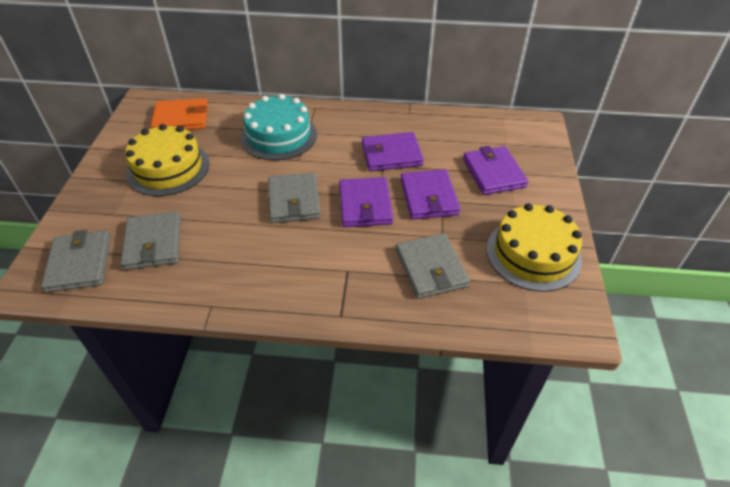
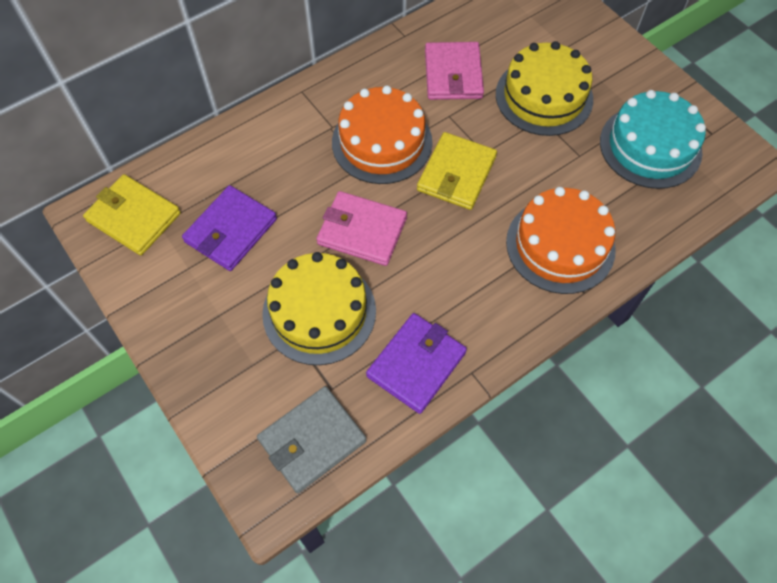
grey wallet: [41,230,111,293] [120,211,181,270] [268,172,321,223] [396,233,470,299] = 4 -> [257,386,366,493] = 1
orange cake: none = 0 -> [332,85,433,184] [506,187,616,294] = 2
orange wallet: [151,98,208,130] = 1 -> none = 0
pink wallet: none = 0 -> [316,191,407,266] [425,42,484,100] = 2
purple wallet: [339,177,393,227] [362,132,424,171] [401,169,460,219] [463,146,528,195] = 4 -> [182,185,277,271] [366,313,467,414] = 2
yellow wallet: none = 0 -> [83,174,181,256] [417,132,497,210] = 2

